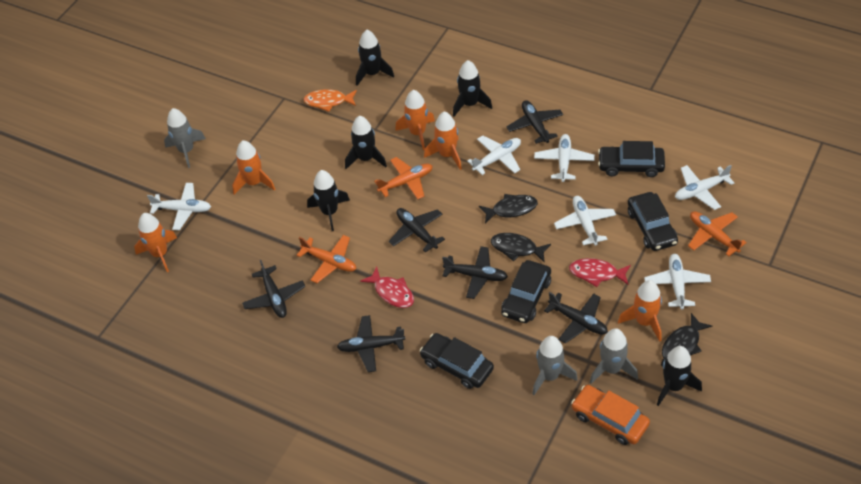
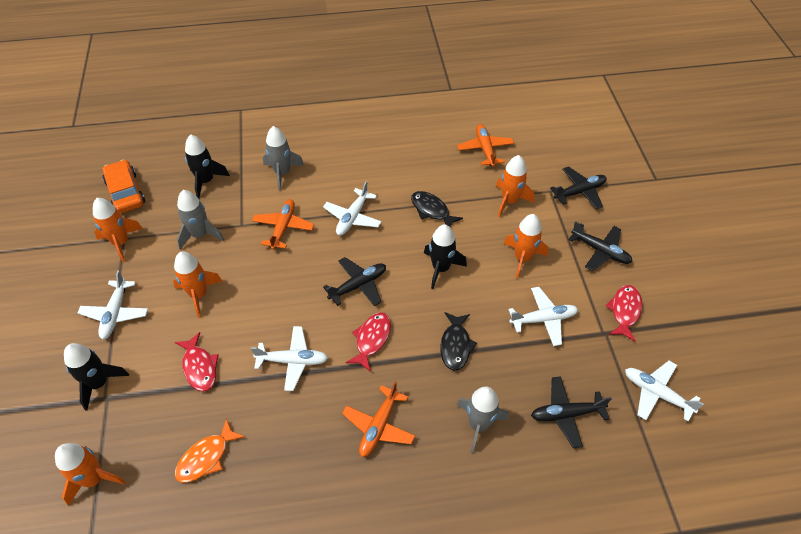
black car: [420,333,494,389] [501,260,551,323] [598,141,665,177] [628,192,678,251] = 4 -> none = 0
black fish: [479,194,538,223] [491,233,551,263] [662,313,712,358] = 3 -> [411,191,463,227] [440,312,477,371] = 2
black plane: [242,260,305,318] [337,315,405,372] [389,208,445,253] [442,246,508,299] [507,100,563,144] [544,292,608,344] = 6 -> [323,257,386,306] [531,376,612,448] [550,166,607,209] [568,221,632,271] = 4
black rocket: [307,170,350,231] [345,116,387,169] [356,30,394,86] [453,60,492,116] [657,346,702,406] = 5 -> [64,343,129,411] [185,134,230,199] [424,224,467,289] = 3
red fish: [360,267,414,308] [569,258,631,287] = 2 -> [175,332,219,392] [346,312,391,371] [606,285,642,342] = 3
white plane: [147,183,211,230] [467,135,521,175] [534,134,595,182] [554,196,616,246] [644,254,711,310] [675,165,734,210] = 6 -> [78,271,148,340] [251,326,328,391] [323,181,382,236] [508,287,578,346] [625,361,704,422] = 5

